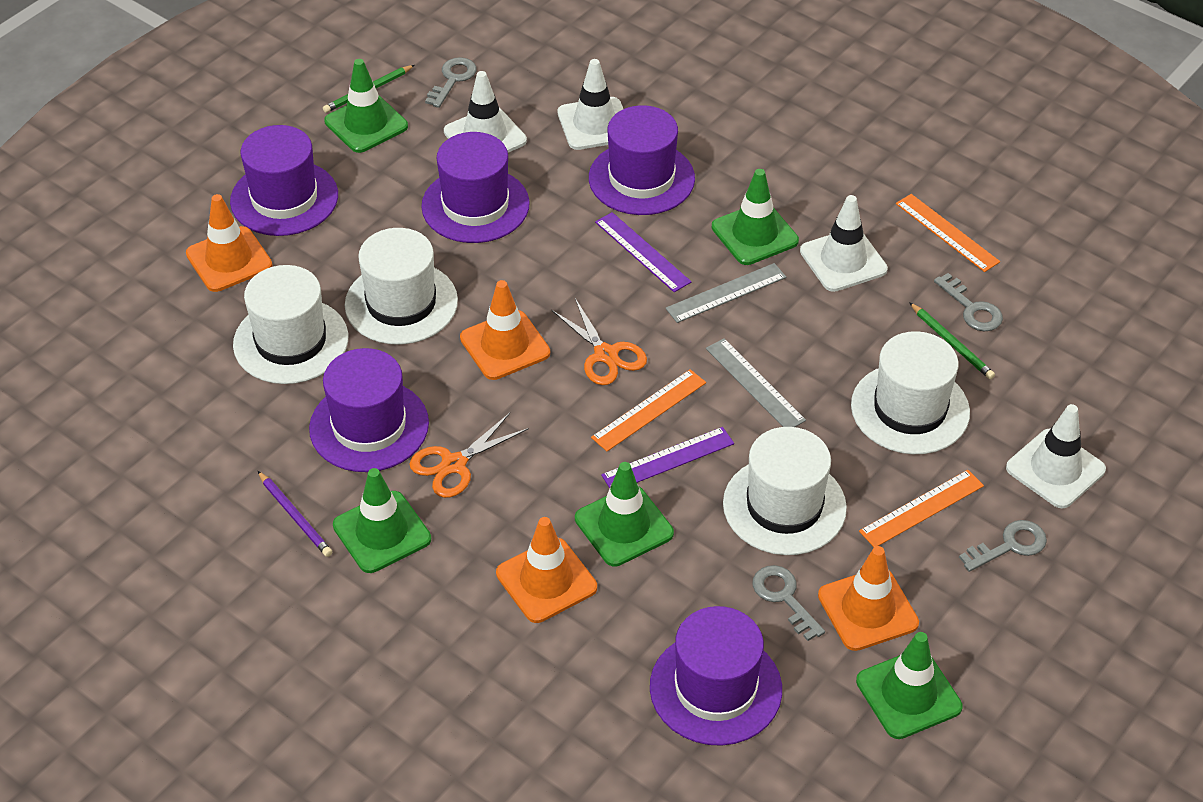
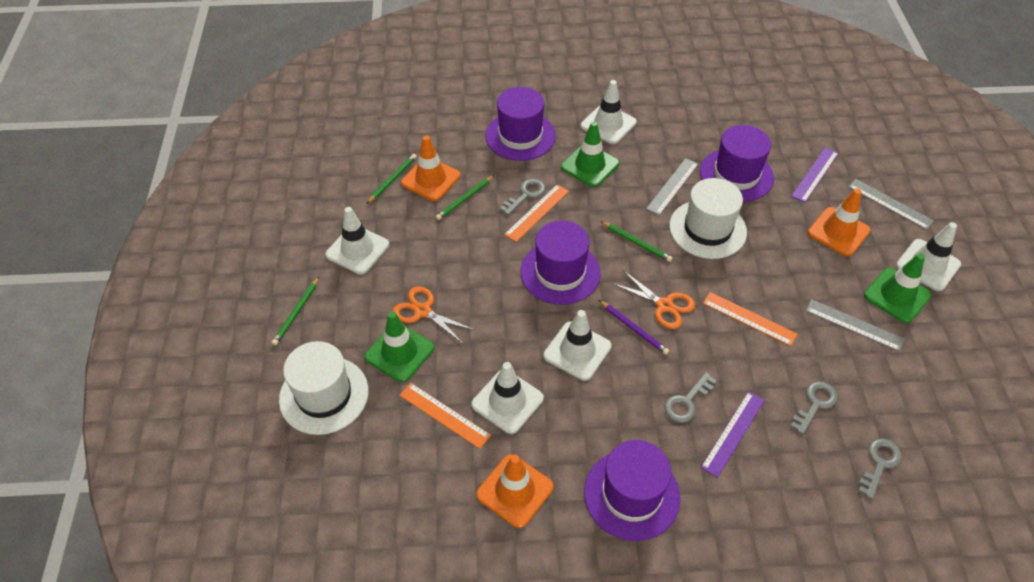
green pencil: [323,65,415,113] [909,302,995,379] = 2 -> [272,277,319,346] [367,154,417,204] [436,175,494,220] [600,221,673,262] = 4
green traffic cone: [324,59,408,153] [333,468,431,573] [575,462,674,567] [712,169,799,265] [856,632,963,739] = 5 -> [364,311,434,382] [561,121,619,187] [864,253,932,323] = 3
grey ruler: [666,263,786,323] [706,338,806,427] = 2 -> [646,158,698,215] [806,299,905,352] [848,179,934,230] = 3
orange traffic cone: [186,194,272,292] [460,280,550,380] [496,517,597,623] [818,546,919,651] = 4 -> [401,135,460,201] [476,454,554,528] [808,188,871,256] = 3
purple hat: [230,125,338,236] [309,348,429,472] [421,132,530,243] [589,105,695,215] [650,606,782,746] = 5 -> [485,87,556,161] [520,221,601,305] [584,440,680,541] [700,125,774,202] = 4
white hat: [233,265,348,384] [345,228,458,344] [723,427,847,555] [851,331,970,454] = 4 -> [279,341,368,435] [669,178,747,259] = 2
white traffic cone: [444,71,527,153] [558,59,623,150] [800,195,888,292] [1006,404,1106,509] = 4 -> [325,207,389,275] [471,362,544,434] [543,310,612,381] [581,80,637,144] [896,222,961,291] = 5

